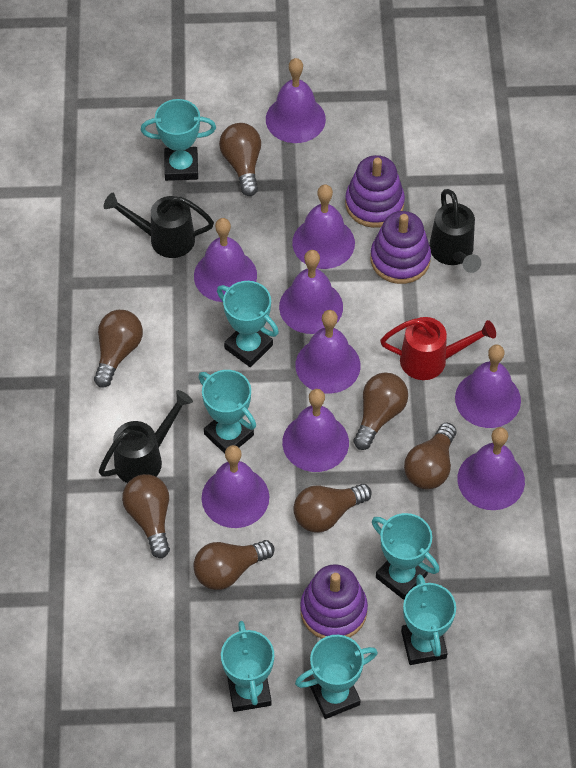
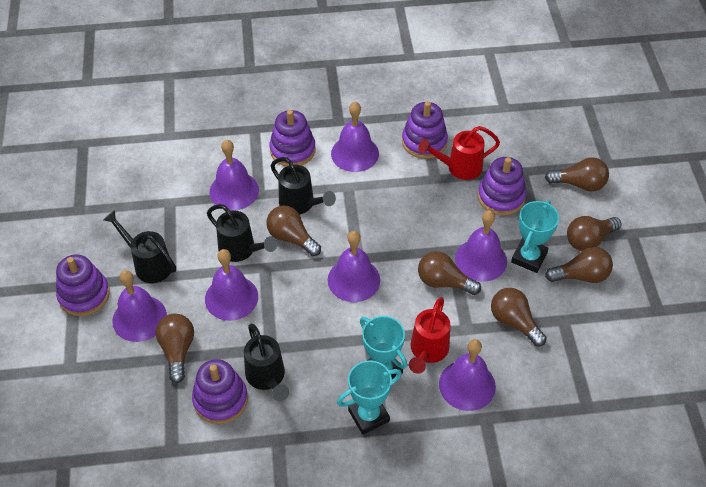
black watering can: [99,390,193,483] [104,193,214,258] [429,189,481,273] = 3 -> [103,210,176,283] [207,204,277,262] [244,324,289,401] [271,157,336,214] = 4
purple bell: [194,218,257,302] [201,445,269,528] [266,58,326,143] [279,250,343,334] [282,389,349,472] [292,184,355,269] [295,310,360,394] [455,344,521,428] [457,427,525,510] = 9 -> [113,270,167,342] [205,249,258,321] [209,140,259,210] [328,231,380,302] [331,102,379,172] [439,339,496,411] [455,210,507,281] = 7
purple stacking toy: [300,564,368,639] [345,155,405,228] [370,211,431,284] = 3 -> [56,254,110,316] [192,359,248,424] [269,110,316,166] [402,101,448,159] [478,157,526,215] = 5
red watering can: [380,317,496,380] = 1 -> [409,297,450,374] [418,126,500,180] = 2
turquoise trophy: [141,99,216,181] [198,370,256,454] [217,281,279,367] [221,621,274,712] [295,635,378,719] [372,513,439,600] [401,574,456,665] = 7 -> [337,360,402,435] [360,316,407,379] [511,200,559,273] = 3

